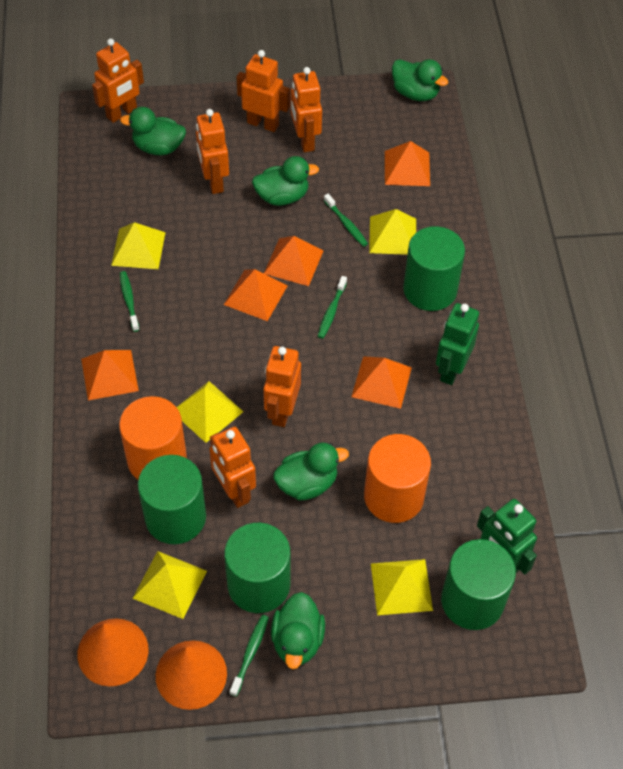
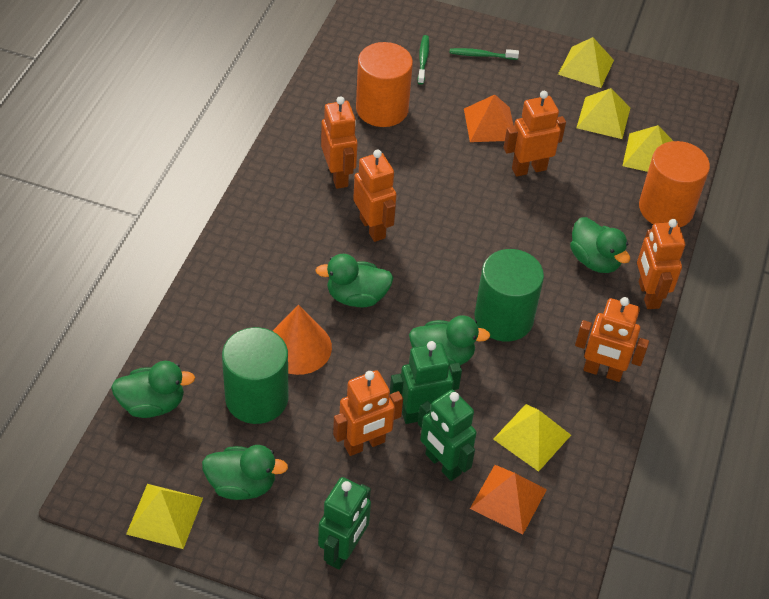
green cylinder: [138,455,206,544] [224,523,290,613] [403,226,465,311] [441,539,516,630] = 4 -> [222,327,289,424] [474,249,544,342] = 2
green robot: [436,303,479,385] [477,499,537,575] = 2 -> [318,477,371,570] [390,341,462,424] [418,390,477,481] = 3
green toothbrush: [120,271,139,332] [230,615,269,697] [318,276,347,339] [324,194,368,247] = 4 -> [418,35,429,85] [450,48,519,60] = 2
orange cone: [78,619,148,686] [156,640,227,710] = 2 -> [273,305,332,375] = 1
orange pyramid: [81,350,139,400] [224,269,288,321] [264,236,324,286] [351,356,412,409] [385,141,430,186] = 5 -> [464,95,514,142] [470,465,547,535] = 2

